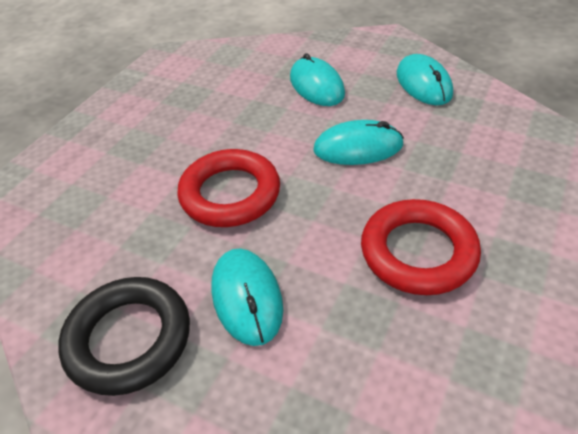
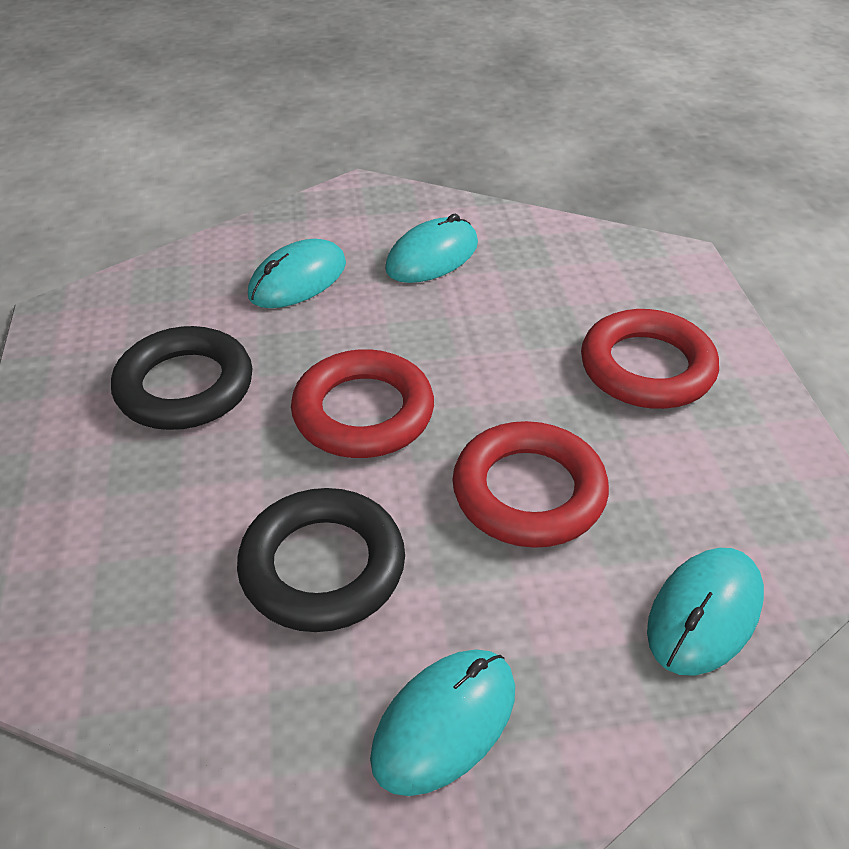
black ring: [58,277,190,396] = 1 -> [111,326,252,430] [237,488,405,632] = 2
red ring: [177,149,280,227] [361,199,481,295] = 2 -> [291,349,434,458] [452,421,609,548] [581,309,719,409] = 3

